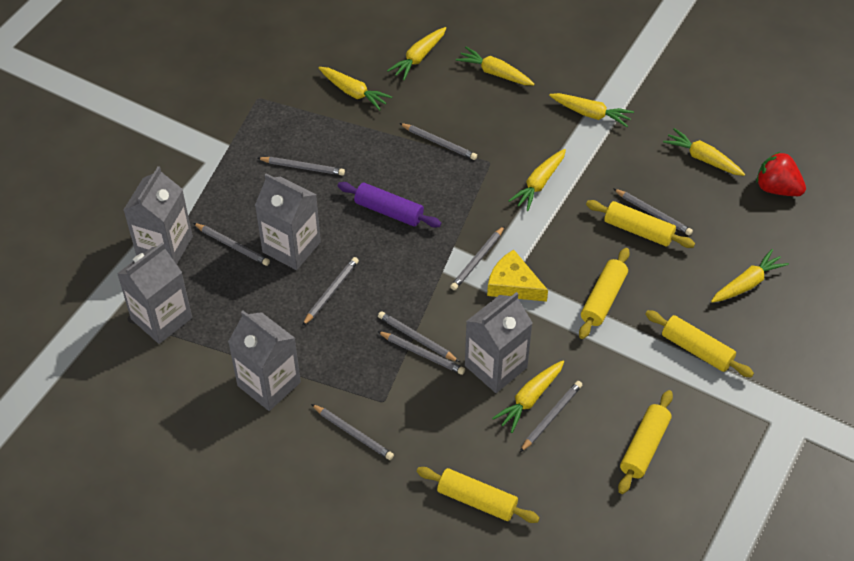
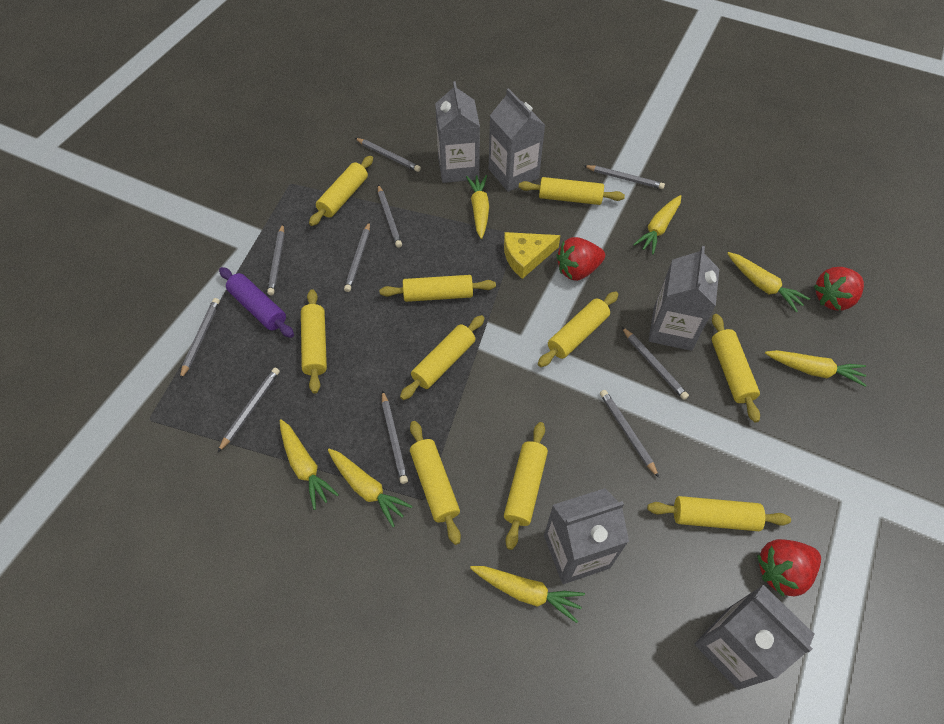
red strawberry: [756,152,806,196] = 1 -> [556,237,605,281] [757,539,821,597] [814,267,864,311] = 3
yellow carrot: [319,67,392,111] [387,27,446,80] [456,47,534,85] [492,361,564,433] [508,149,566,211] [549,93,634,127] [663,128,745,176] [711,249,789,303] = 8 -> [280,419,339,510] [328,449,413,527] [466,175,489,239] [470,566,585,623] [633,195,681,254] [727,252,810,312] [765,350,866,387] = 7
yellow rolling pin: [417,467,540,523] [579,248,630,339] [586,200,695,248] [618,390,673,494] [645,310,754,378] = 5 -> [301,289,327,394] [309,156,373,226] [380,275,496,302] [400,315,485,400] [410,421,461,545] [504,422,548,550] [519,177,625,205] [538,291,618,367] [647,496,791,531] [712,314,760,423] = 10

